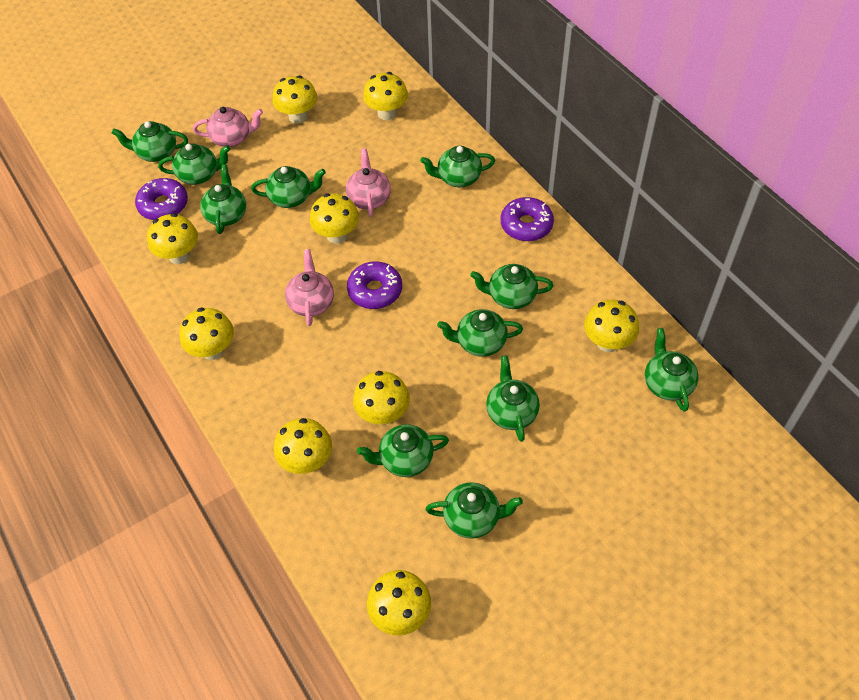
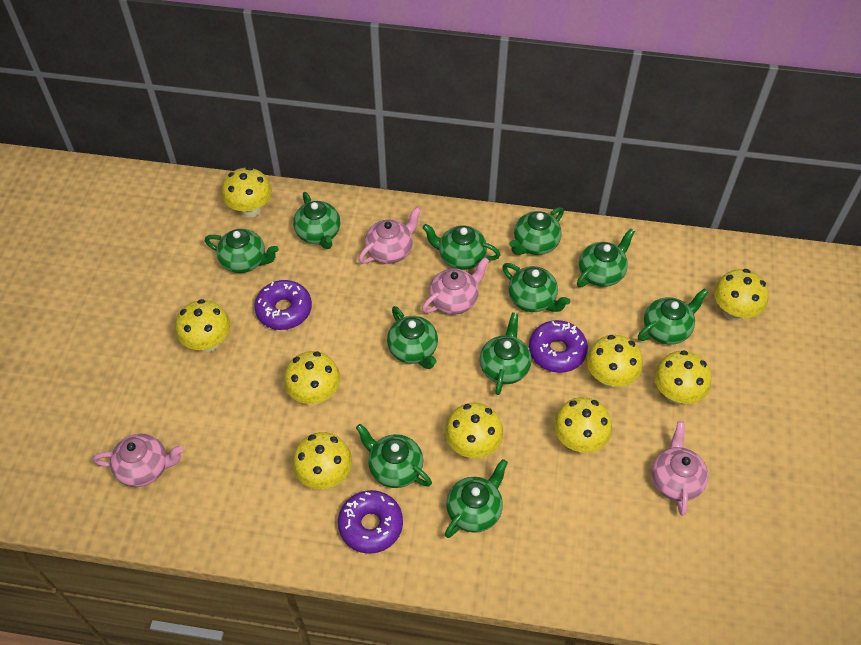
pink teapot: [193,107,263,147] [285,249,334,326] [346,148,391,217] = 3 -> [93,433,184,487] [359,207,421,264] [422,257,489,315] [651,422,708,516] = 4

